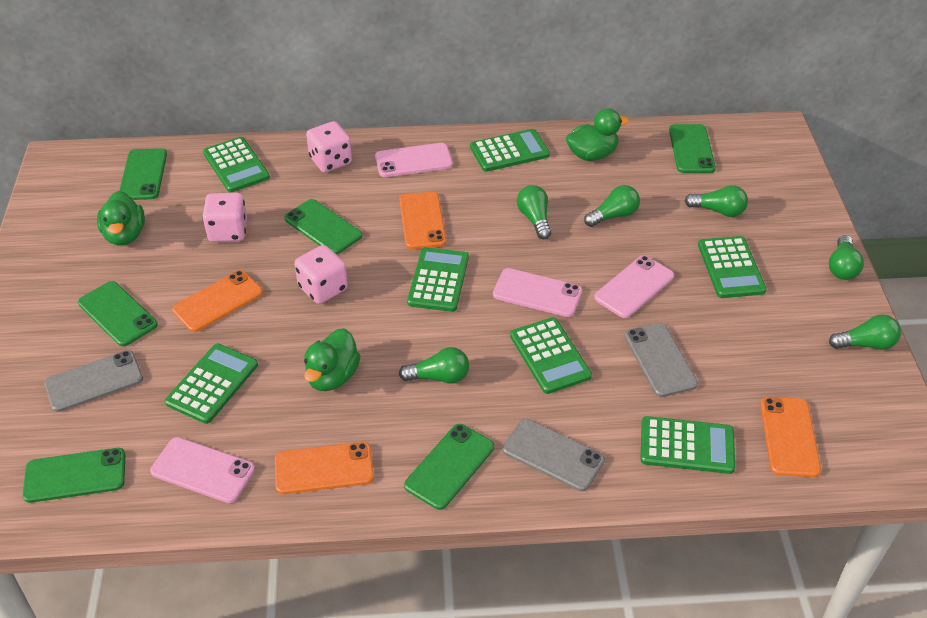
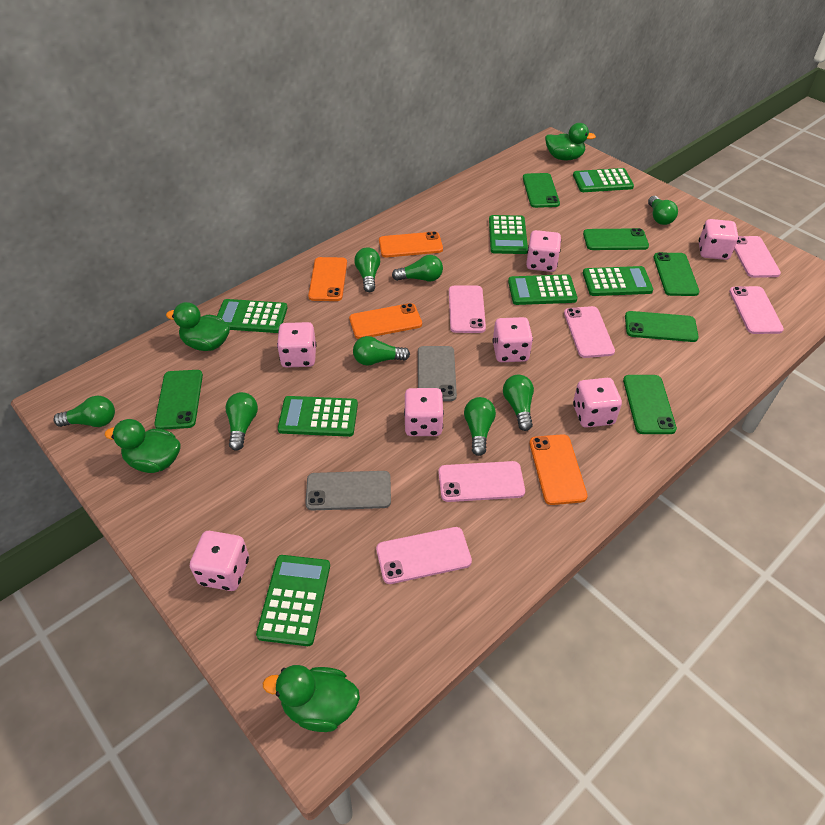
green duck: [97,191,145,246] [304,328,360,391] [566,108,629,161] = 3 -> [105,419,181,473] [166,302,230,351] [263,665,360,732] [545,123,596,160] = 4
green light bulb: [399,347,469,384] [517,185,551,239] [584,185,640,227] [684,185,748,217] [829,235,864,280] [829,314,901,350] = 6 -> [54,396,115,427] [225,392,258,451] [353,336,410,366] [354,248,380,292] [392,255,443,282] [464,397,496,456] [503,375,534,431] [648,196,678,225] = 8
grey phone: [44,350,143,412] [502,419,605,491] [624,323,698,397] = 3 -> [305,471,391,511] [418,346,457,401] = 2
pink dice: [202,193,247,242] [294,245,348,304] [306,121,352,173] = 3 -> [190,531,249,591] [277,322,316,368] [404,388,444,436] [493,317,533,362] [526,230,561,272] [573,378,622,428] [699,219,738,260] = 7
pink phone: [150,437,255,503] [375,143,453,177] [493,268,582,317] [594,255,674,318] = 4 -> [376,527,472,584] [438,461,525,502] [449,286,486,333] [564,306,615,358] [729,286,784,334] [734,236,781,278] = 6

